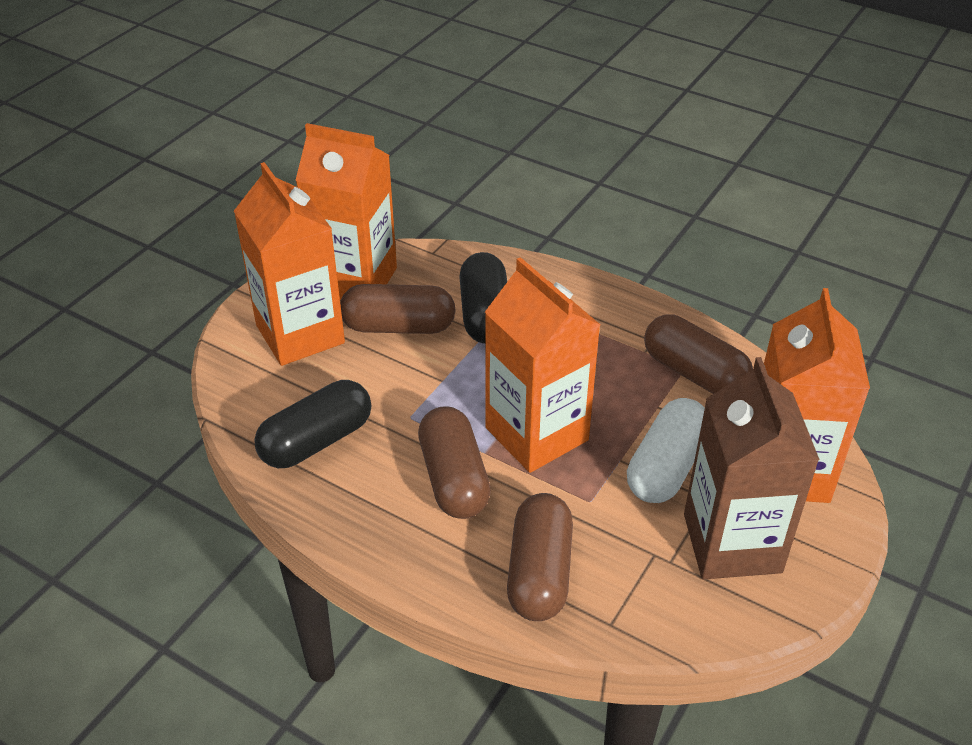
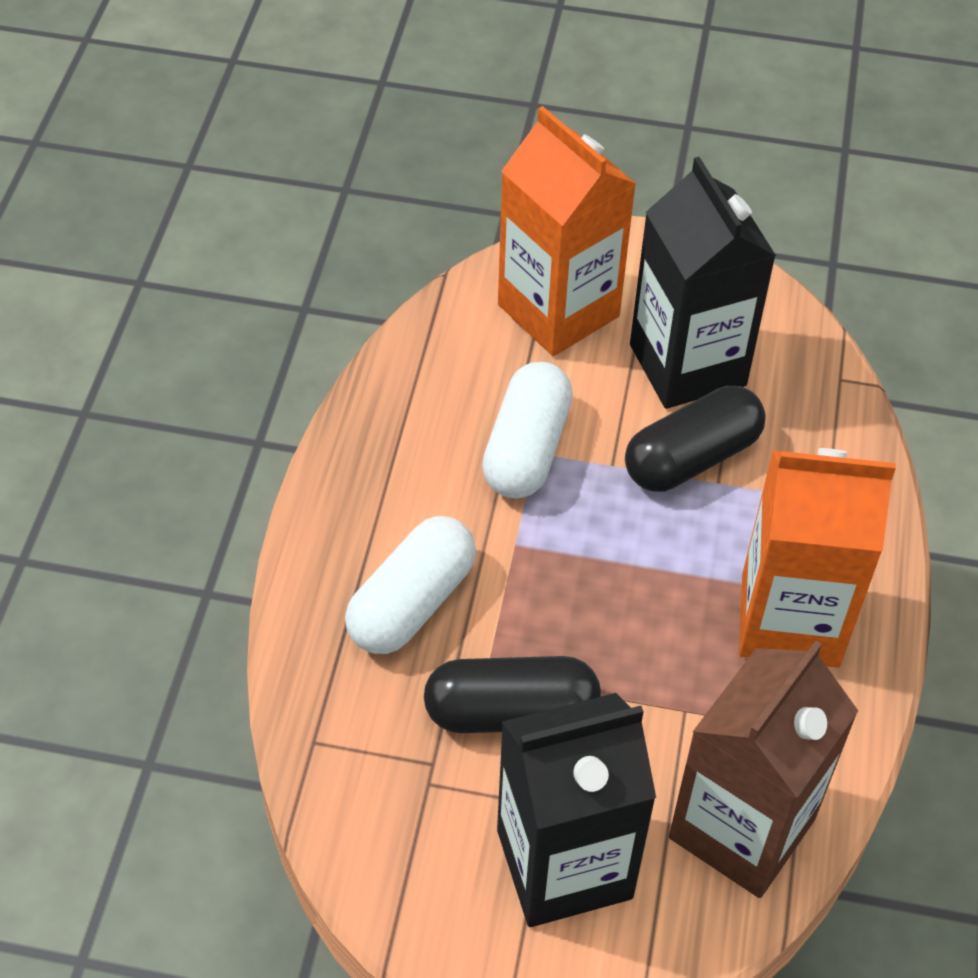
black carton: none = 0 -> [497,693,656,927] [630,157,776,409] = 2
brown capsule: [340,284,456,334] [418,406,491,519] [507,493,573,621] [644,314,753,394] = 4 -> none = 0
orange carton: [234,162,345,366] [295,123,397,300] [485,257,600,473] [764,288,870,503] = 4 -> [498,106,636,356] [739,448,896,668] = 2
white capsule: [627,398,705,503] = 1 -> [345,516,476,654] [482,362,573,499] = 2

